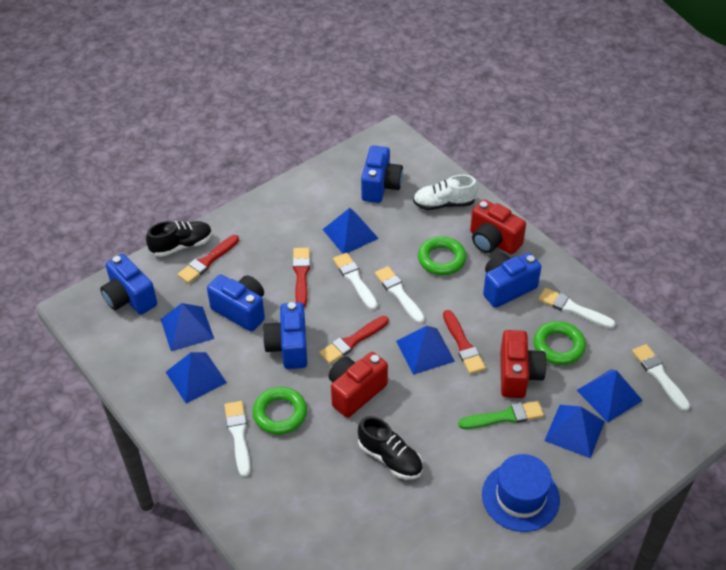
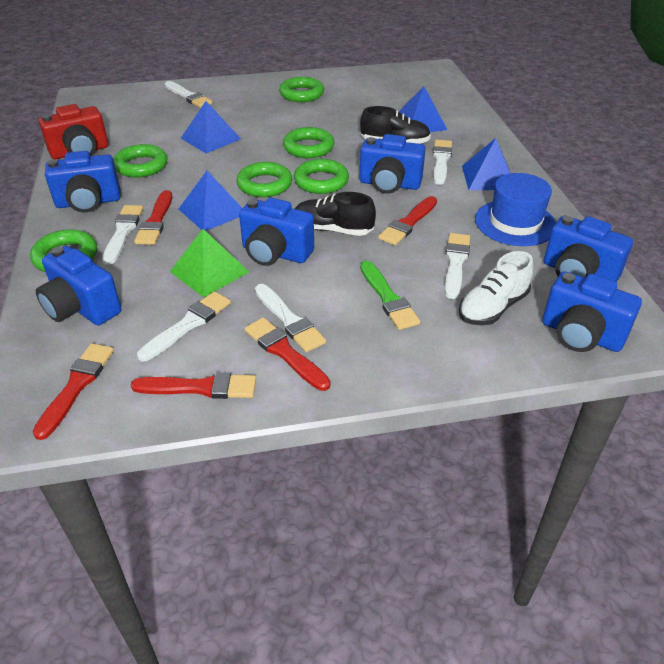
blue camera: [100,254,157,315] [207,275,265,332] [263,302,307,369] [361,145,403,203] [483,253,541,308] = 5 -> [36,246,121,326] [45,151,120,212] [239,198,314,266] [359,134,425,194] [542,272,642,352] [544,216,633,282] = 6
blue pyramid: [161,303,214,351] [166,352,227,404] [322,208,379,254] [396,326,455,375] [544,405,605,459] [576,369,643,422] = 6 -> [179,171,242,231] [181,101,241,153] [399,86,447,132] [462,138,510,190] = 4
green pyramid: none = 0 -> [170,229,249,297] = 1
green ring: [252,387,307,435] [418,237,466,275] [533,321,586,365] = 3 -> [30,229,97,272] [113,144,167,178] [236,162,292,197] [279,77,324,102] [283,127,334,158] [294,159,349,194] = 6
red brush: [178,235,239,283] [293,248,310,307] [319,316,389,364] [443,310,486,374] = 4 -> [33,343,114,440] [131,373,256,399] [134,190,172,245] [245,318,331,391] [378,196,437,245] = 5
red camera: [328,352,388,418] [470,199,526,254] [500,330,547,398] = 3 -> [39,104,108,159] = 1
white brush: [224,401,251,477] [333,253,378,310] [375,266,425,324] [538,288,616,329] [632,344,690,411] = 5 -> [102,205,144,265] [137,292,231,361] [165,81,213,108] [255,284,326,352] [433,140,452,185] [445,233,470,299] = 6

